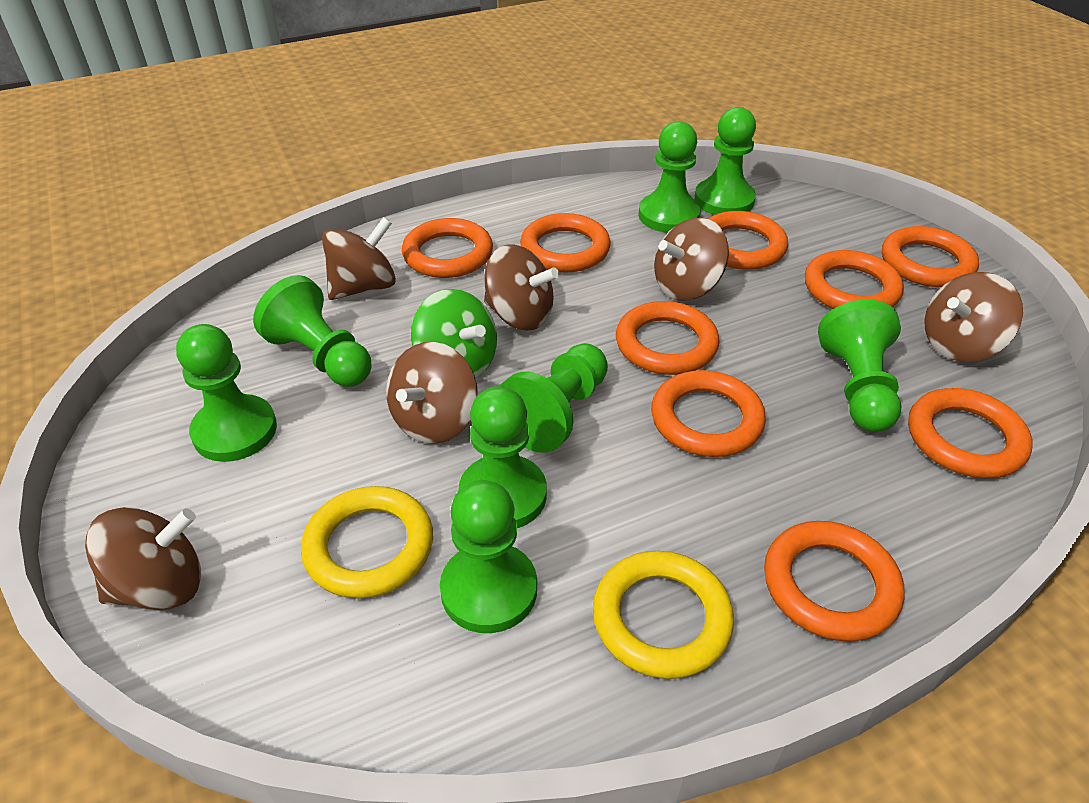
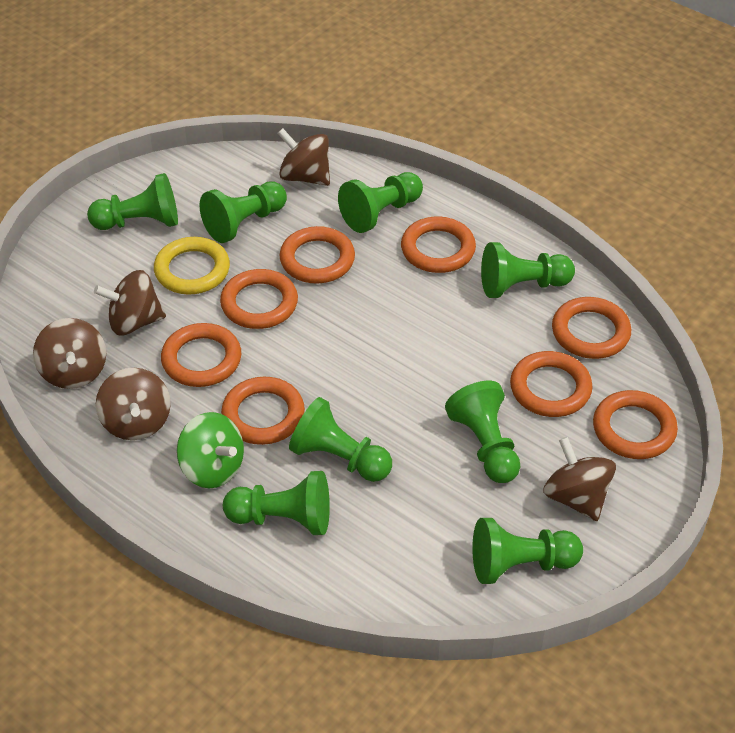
brown spinning top: [85,507,201,610] [322,217,396,300] [386,342,478,444] [484,244,559,331] [654,217,729,301] [925,272,1023,362] = 6 -> [33,318,106,389] [94,270,166,335] [96,368,171,440] [278,128,330,186] [543,437,616,521] = 5
orange ring: [402,218,493,278] [520,213,611,272] [616,301,720,375] [651,370,766,457] [708,211,788,270] [764,521,905,642] [805,250,904,309] [882,226,979,287] [908,388,1033,478] = 9 -> [161,323,241,387] [220,269,298,329] [221,377,305,445] [279,226,355,283] [401,216,476,273] [510,351,593,417] [552,297,631,359] [593,390,678,459] = 8
yellow ring: [301,486,433,599] [593,551,734,679] = 2 -> [154,237,230,295] = 1

